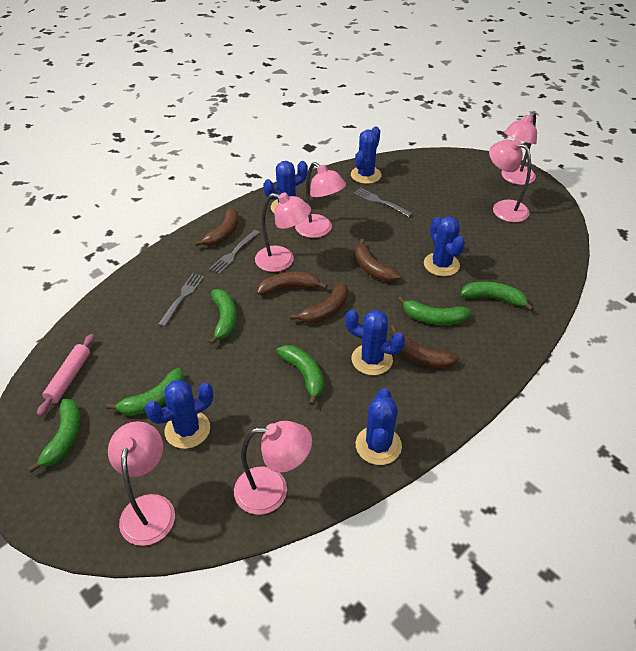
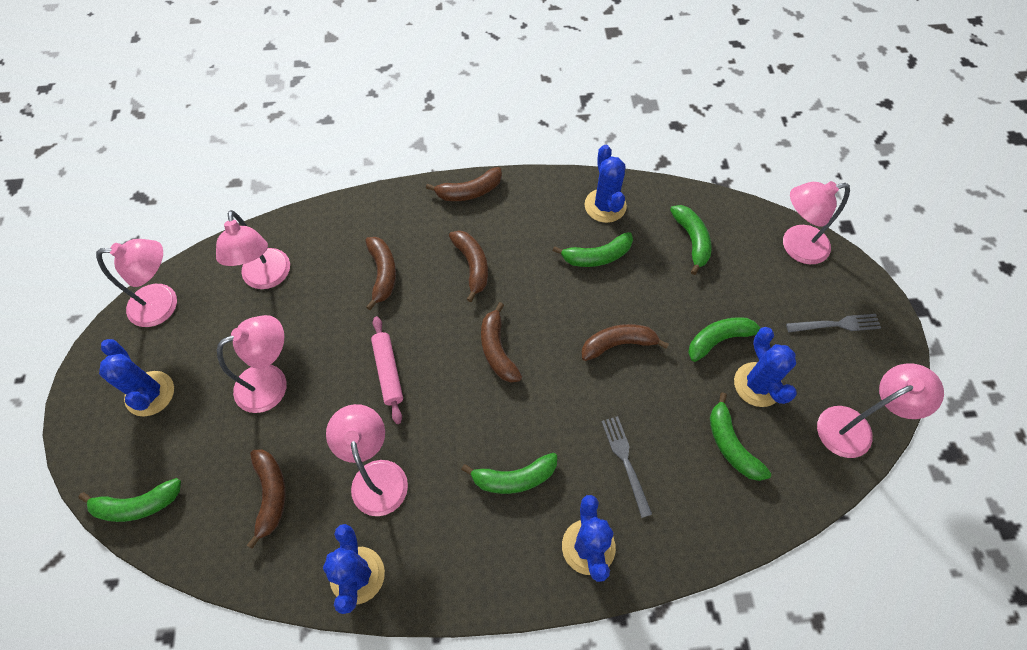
blue cactus: [145,380,213,449] [263,161,308,213] [345,310,405,375] [351,126,381,184] [356,388,402,465] [424,217,465,276] = 6 -> [99,339,174,416] [323,524,385,614] [562,495,616,582] [584,145,627,223] [734,327,797,407] = 5
brown banana: [194,208,238,246] [257,272,328,295] [290,282,348,323] [355,239,401,282] [390,325,459,368] = 5 -> [247,450,285,549] [365,237,396,310] [426,167,502,201] [449,230,488,302] [481,302,522,383] [582,324,669,361] = 6
grey fork: [158,273,204,327] [209,230,260,274] [354,188,413,217] = 3 -> [601,416,652,518] [786,314,881,332] = 2

